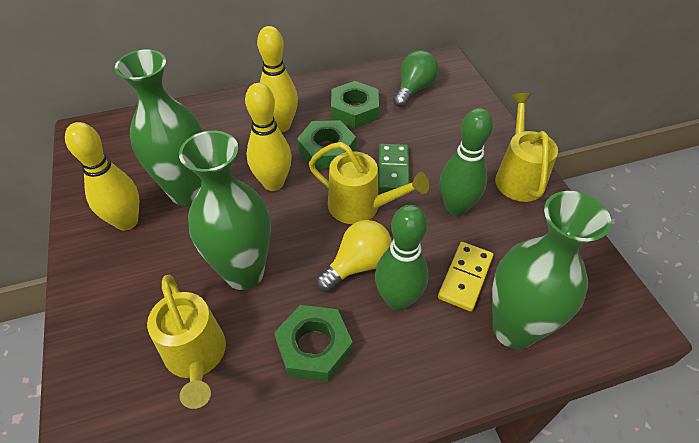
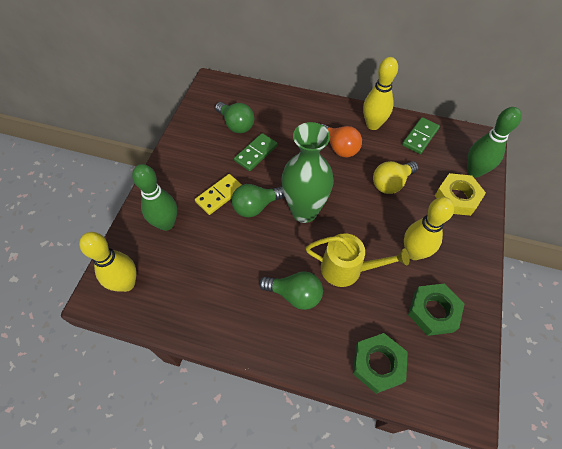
green domino: [378,144,410,191] = 1 -> [234,133,278,171] [402,117,440,154] = 2
green light bulb: [393,50,439,107] = 1 -> [215,102,254,133] [232,184,285,217] [259,271,323,310] = 3
green nut: [274,305,353,382] [297,120,356,169] [331,81,379,128] = 3 -> [353,333,408,394] [408,284,464,336] = 2
green vase: [115,50,203,206] [179,131,271,290] [492,191,611,349] = 3 -> [281,122,334,223] = 1
orange light bulb: none = 0 -> [321,124,362,157] = 1
yellow nut: none = 0 -> [435,173,486,216] = 1
yellow watering can: [147,275,226,409] [309,142,429,224] [495,93,558,202] = 3 -> [306,233,409,287] = 1

